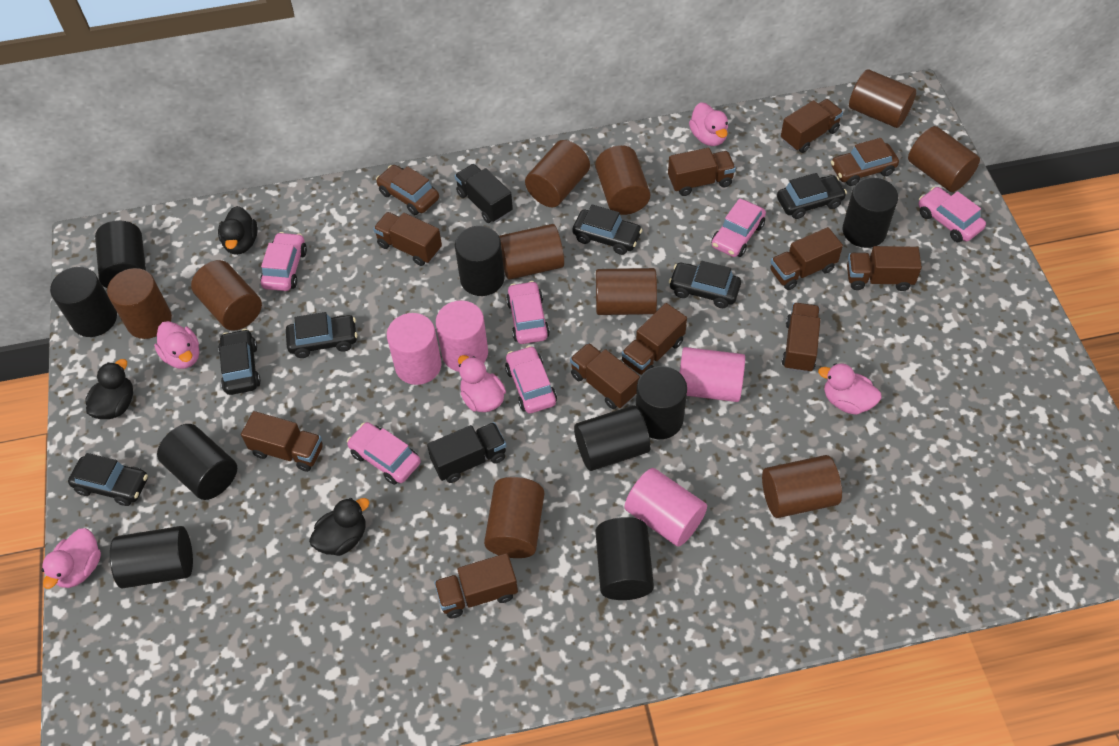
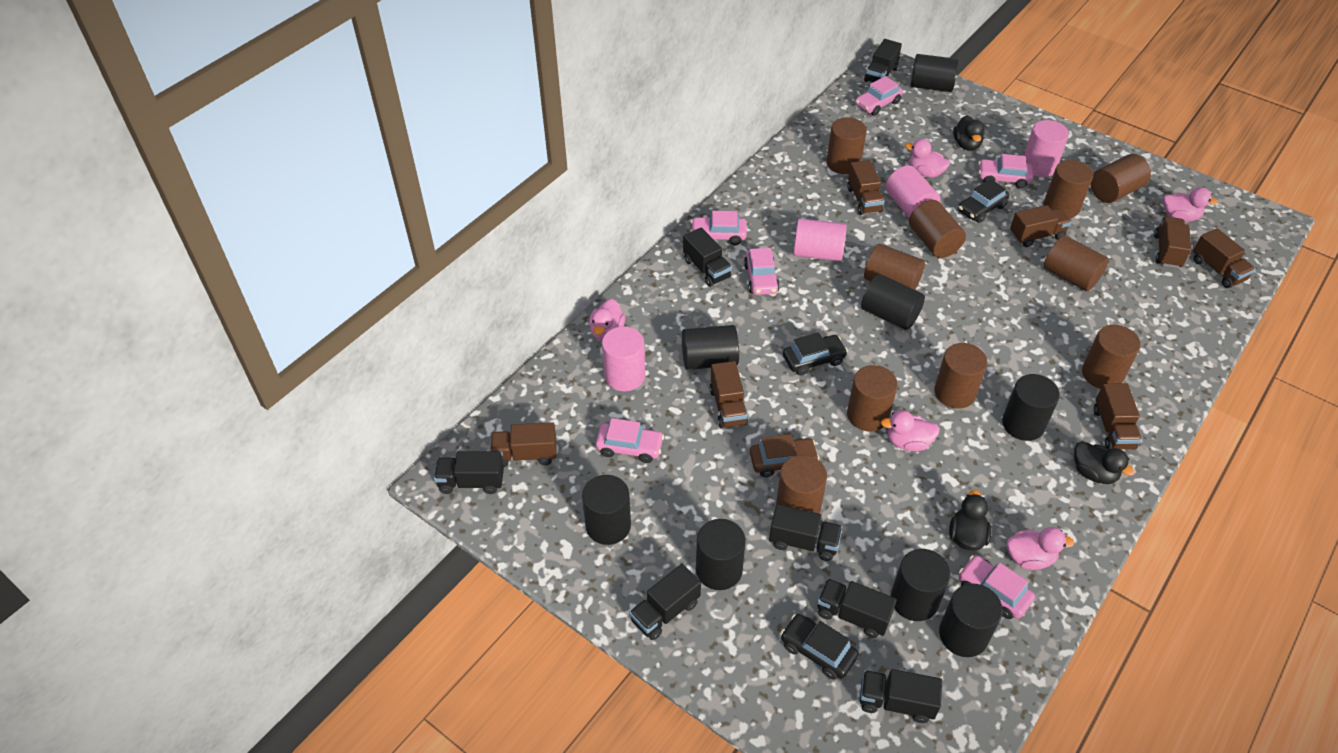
black car: [68,453,148,506] [218,329,261,395] [286,312,357,358] [572,205,642,255] [669,261,741,308] [777,173,847,219] = 6 -> [781,614,859,680] [783,333,848,375] [958,179,1009,223] = 3
black cylinder: [50,267,117,337] [95,220,146,288] [110,526,193,589] [157,424,237,500] [455,226,505,296] [574,405,651,471] [596,517,654,600] [636,366,687,439] [843,178,898,248] = 9 -> [582,475,631,545] [682,325,739,370] [696,519,746,590] [861,274,925,330] [891,549,951,621] [910,54,958,92] [939,584,1003,657] [1002,374,1060,441] = 8
black truck: [427,422,506,483] [455,164,513,223] = 2 -> [434,451,504,494] [629,564,701,640] [683,227,732,287] [769,504,842,561] [817,578,897,638] [860,669,942,723] [864,39,902,83] = 7
brown car: [376,165,439,215] [831,138,899,186] = 2 -> [750,434,820,477] = 1
brown truck: [241,411,323,472] [373,212,442,266] [434,553,518,618] [570,343,640,409] [622,303,687,375] [668,148,736,196] [770,227,843,290] [781,99,843,153] [782,303,820,373] [847,246,922,291] = 10 -> [490,422,556,467] [710,361,748,428] [847,160,885,215] [1010,205,1071,247] [1094,383,1142,450] [1154,216,1191,268] [1193,228,1255,288] = 7

